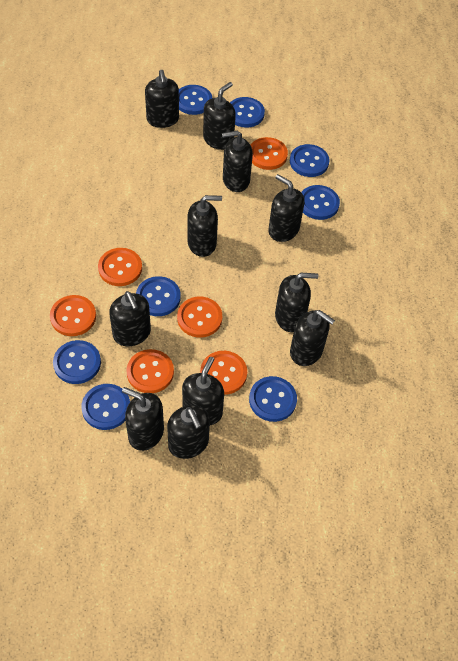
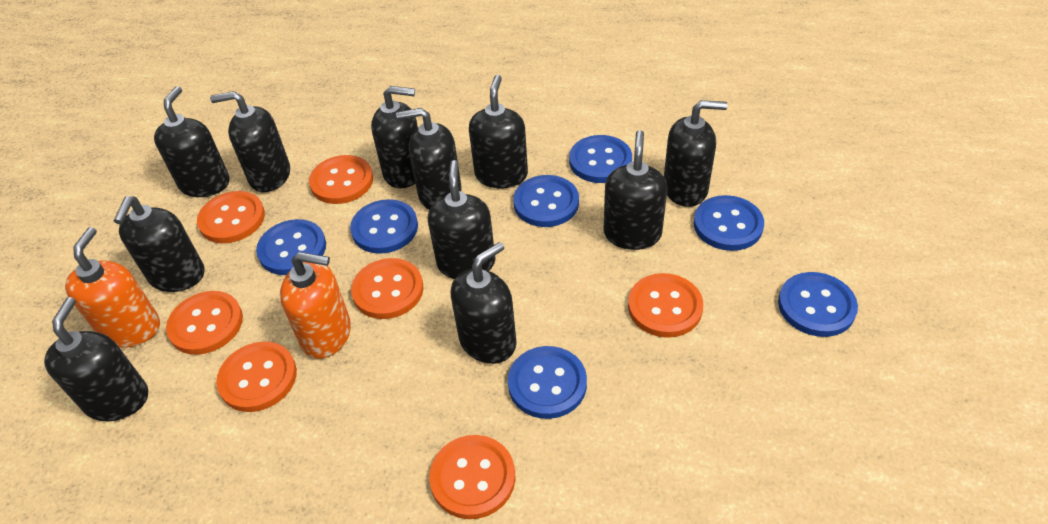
blue button: [53,340,101,384] [81,384,130,430] [136,276,181,316] [179,85,212,115] [230,97,265,128] [249,376,297,422] [290,144,330,177] [301,185,340,220] = 8 -> [256,219,326,275] [350,199,418,254] [508,346,587,419] [513,175,579,227] [569,135,632,183] [694,195,764,251] [778,272,858,337] = 7
orange button: [50,295,96,336] [98,248,142,286] [126,349,174,393] [177,297,222,338] [200,351,247,395] [251,137,288,170] = 6 -> [166,291,243,355] [197,191,265,243] [216,342,297,412] [309,155,373,204] [351,258,423,319] [429,435,515,519] [628,273,703,338] = 7
orange soap dispenser: none = 0 -> [65,227,160,348] [280,252,351,359] = 2

